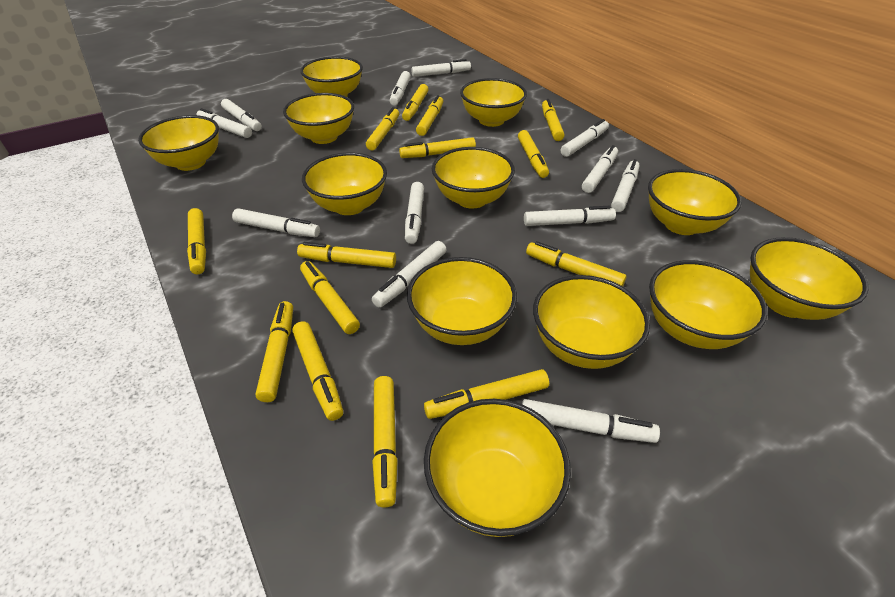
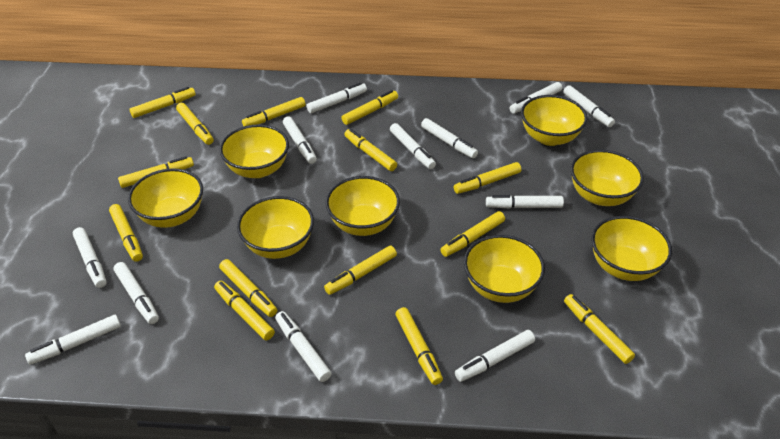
yellow bowl: [138,115,219,171] [283,93,354,144] [300,56,363,97] [302,153,387,215] [407,257,517,345] [424,399,571,537] [432,147,515,209] [460,78,527,127] [533,275,650,369] [648,169,742,235] [649,260,767,349] [750,237,868,320] = 12 -> [128,168,203,228] [219,124,289,178] [237,196,314,259] [325,176,400,236] [464,235,545,303] [521,95,588,146] [571,150,644,206] [591,216,672,281] = 8

